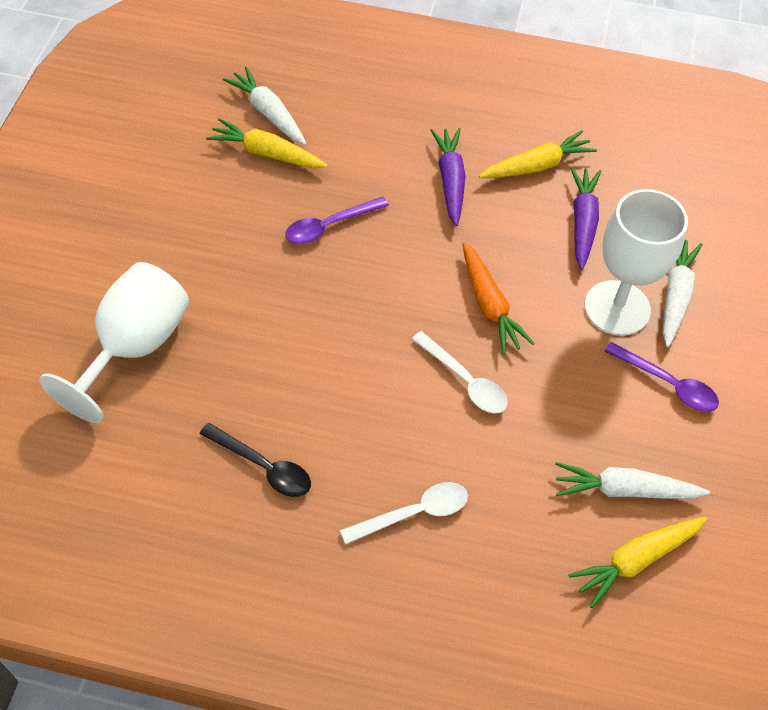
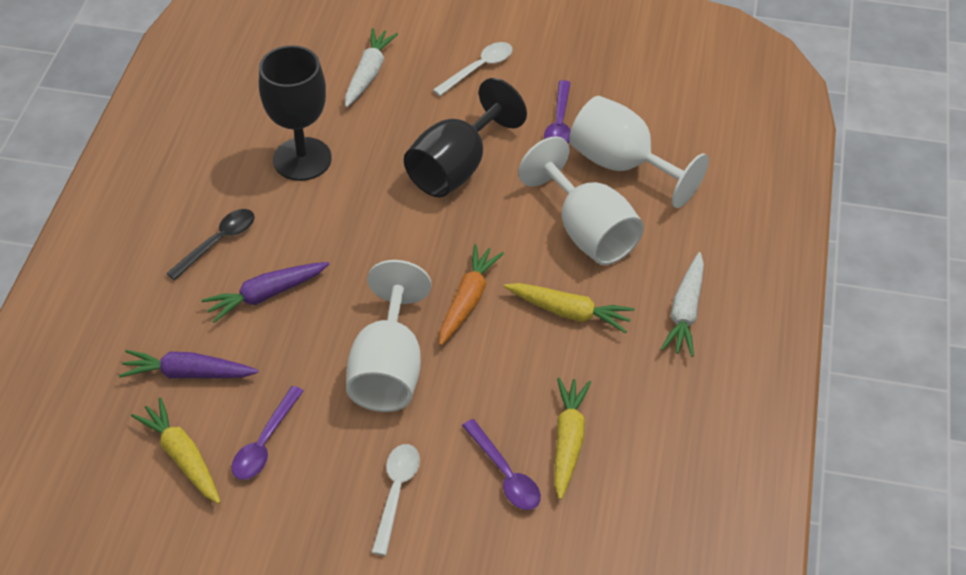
black goblet: none = 0 -> [259,45,332,181] [404,78,527,197] = 2
purple spoon: [285,197,389,244] [604,342,719,412] = 2 -> [231,386,304,480] [462,419,541,510] [544,80,571,144] = 3
white carrot: [223,67,307,145] [555,462,710,499] [663,240,703,347] = 3 -> [345,28,398,107] [660,252,704,357] = 2
white goblet: [39,262,189,423] [584,189,688,336] = 2 -> [346,260,431,412] [518,136,644,265] [569,96,709,208] = 3

